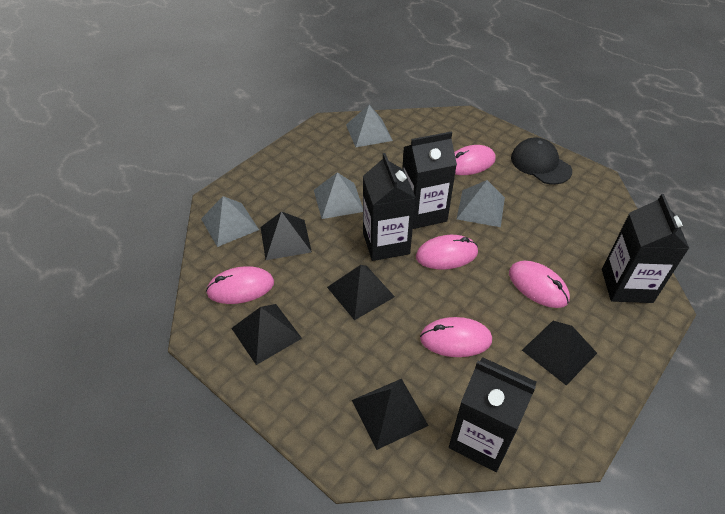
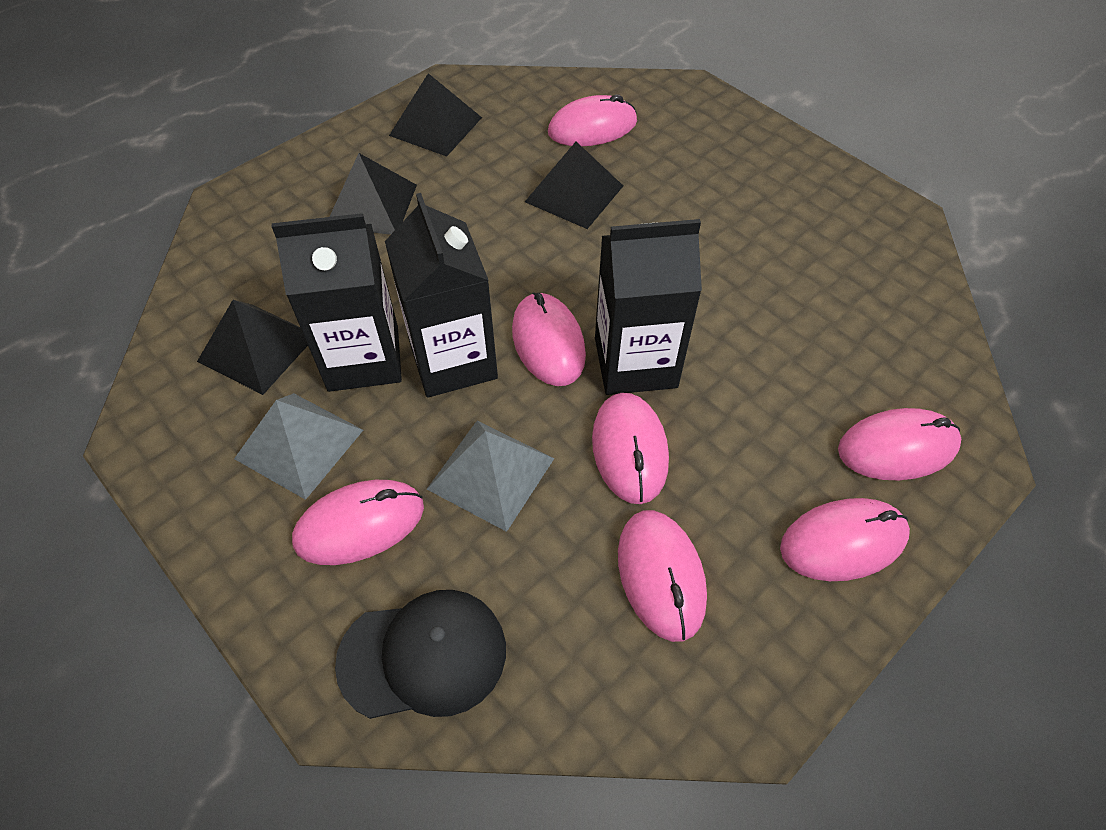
black carton: [363,153,416,261] [402,132,457,229] [449,358,536,472] [602,194,689,303] = 4 -> [272,213,402,392] [385,193,498,398] [595,219,702,395] = 3
black pyramid: [231,304,302,365] [261,211,312,260] [327,265,395,320] [352,379,429,450] [522,321,597,385] = 5 -> [197,300,308,395] [330,153,417,235] [389,73,482,157] [525,142,623,229] = 4
grey pyramid: [201,196,259,247] [314,172,363,219] [346,105,393,147] [457,180,505,227] = 4 -> [234,393,363,500] [427,421,554,532] = 2
pink mouse: [206,267,274,304] [416,235,478,270] [420,317,492,357] [454,145,495,175] [509,261,570,308] = 5 -> [292,480,424,565] [512,292,586,386] [548,94,637,146] [592,393,669,504] [618,510,707,642] [780,498,910,581] [838,408,961,480] = 7

